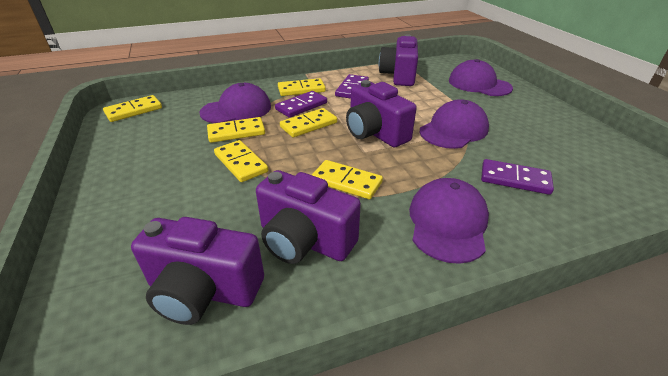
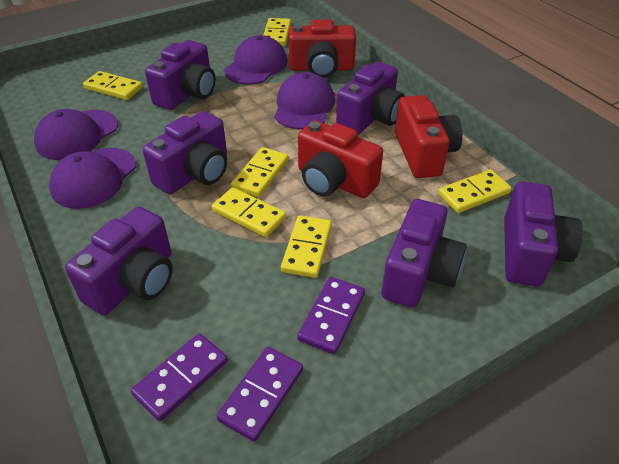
purple camera: [131,217,264,325] [256,170,361,264] [346,80,417,147] [379,34,418,86] = 4 -> [65,206,173,315] [143,111,227,194] [145,40,216,110] [336,62,405,134] [382,199,467,308] [504,182,583,286] = 6
red camera: none = 0 -> [289,19,356,78] [298,120,383,198] [395,95,463,178] = 3

